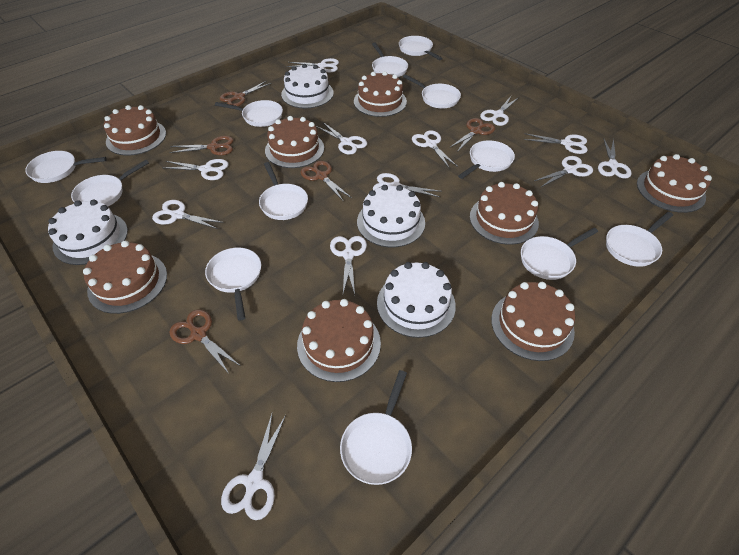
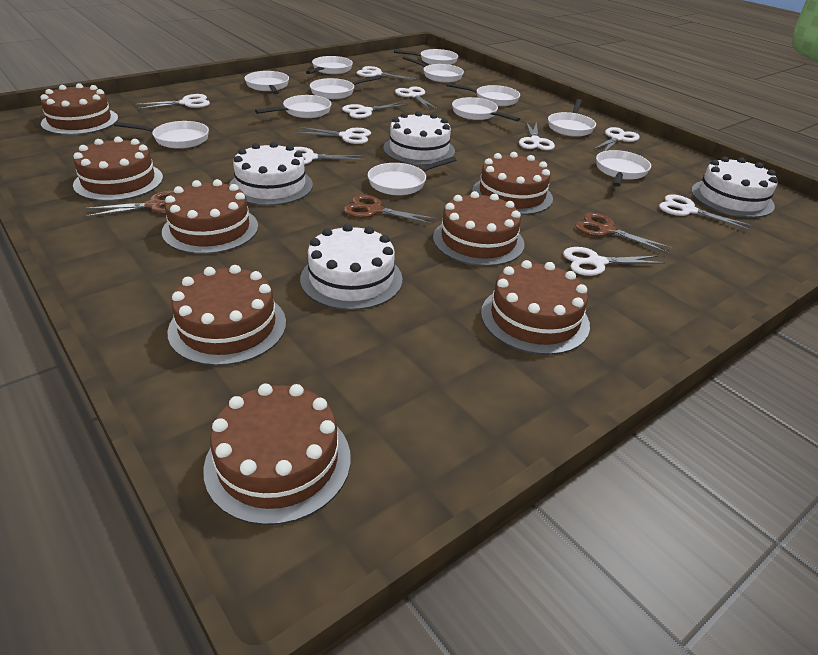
brown scissors: [169,136,234,155] [169,310,239,374] [220,80,271,106] [300,161,352,202] [449,118,495,152] = 5 -> [84,190,174,217] [344,195,437,224] [576,213,672,253] = 3
white scissors: [152,200,224,229] [164,159,229,180] [221,414,286,520] [287,58,339,72] [316,122,367,155] [330,236,367,295] [373,173,442,197] [412,130,458,169] [480,96,519,126] [524,133,588,154] [534,156,593,188] [598,138,631,179] = 12 -> [136,94,210,109] [294,147,364,165] [296,127,371,144] [342,102,408,118] [357,66,416,81] [395,87,438,110] [519,121,555,150] [563,247,665,276] [593,127,640,151] [659,194,752,230] = 10

